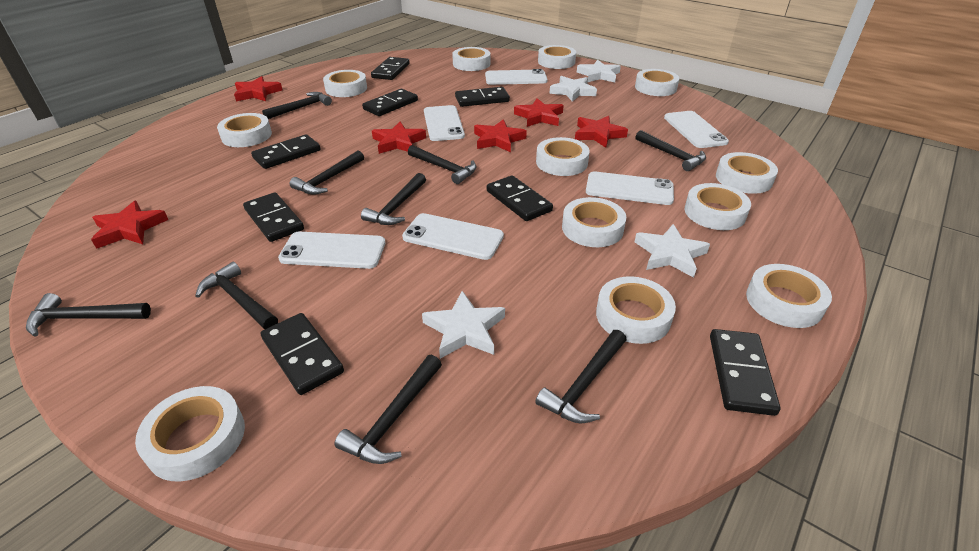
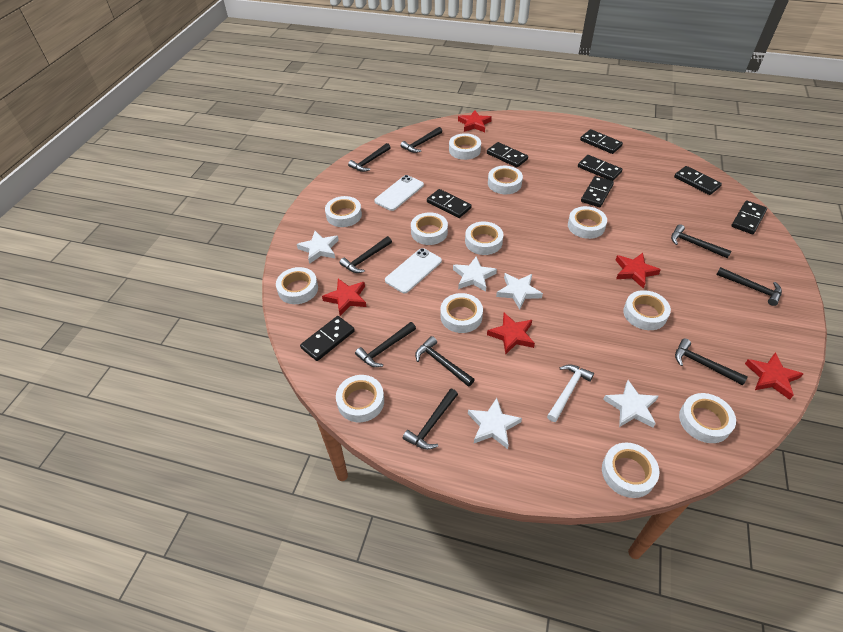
red star: [91,201,168,249] [234,76,282,101] [372,122,426,154] [474,119,527,152] [514,98,564,127] [575,116,628,148] = 6 -> [322,279,366,316] [458,110,492,132] [487,313,535,355] [615,253,661,289] [745,352,803,400] = 5
white hammer: none = 0 -> [547,364,594,422] = 1
white phone: [278,231,386,269] [402,213,504,260] [424,105,465,141] [485,69,548,85] [586,171,674,205] [664,111,729,148] = 6 -> [374,175,424,211] [385,248,442,293] = 2
white star: [422,291,505,359] [549,76,597,102] [577,60,621,83] [635,224,710,278] = 4 -> [297,231,339,264] [453,256,497,292] [468,398,522,449] [496,273,543,310] [603,380,658,427] = 5

